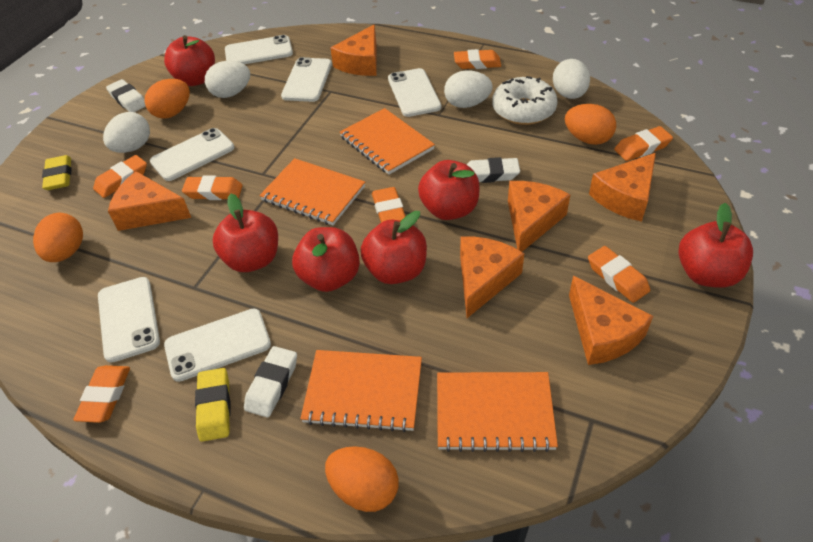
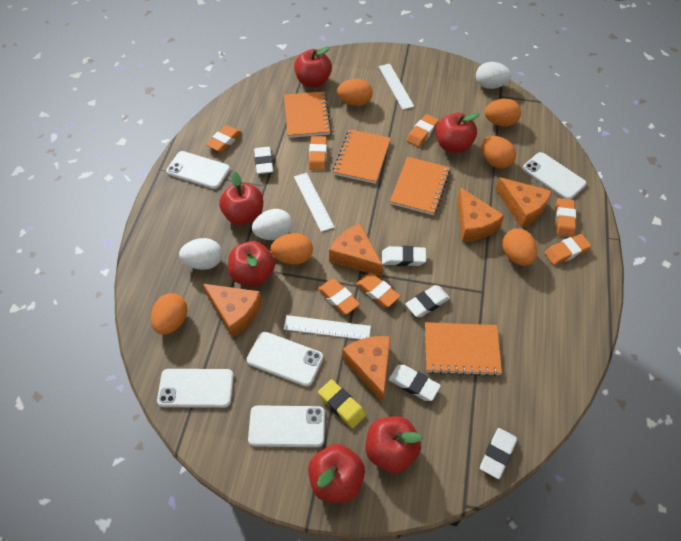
orange cheese: [108,171,191,231] [331,24,377,76] [460,236,525,318] [508,181,570,252] [569,276,653,365] [589,153,656,222] = 6 -> [203,284,262,337] [329,223,383,277] [342,336,391,403] [457,187,505,242] [495,177,552,228] = 5
orange egg: [33,213,83,262] [145,79,190,119] [325,446,399,512] [565,104,616,145] = 4 -> [151,293,188,335] [271,233,313,264] [337,79,372,106] [481,136,516,169] [485,99,521,127] [502,228,537,266] = 6
white donut: [492,76,558,125] = 1 -> none = 0
white egg: [103,112,150,153] [205,61,250,98] [444,70,493,108] [553,59,590,99] = 4 -> [179,238,222,270] [252,209,292,240] [476,62,511,89] = 3
white eraser: [106,79,146,112] [244,346,297,418] [466,157,520,183] = 3 -> [254,147,273,174] [382,246,426,266] [389,365,441,401] [405,285,450,317] [480,428,517,479] = 5
white phone: [98,277,160,363] [150,128,234,181] [164,308,271,382] [225,35,293,64] [281,57,332,102] [388,68,441,117] = 6 -> [157,369,234,408] [166,151,230,189] [247,332,323,387] [248,405,325,447] [522,152,587,199] = 5
white ruler: none = 0 -> [284,315,371,339] [294,173,334,232] [379,64,414,110] = 3
yellow eraser: [42,155,72,190] [195,368,231,442] = 2 -> [318,379,366,428] = 1

